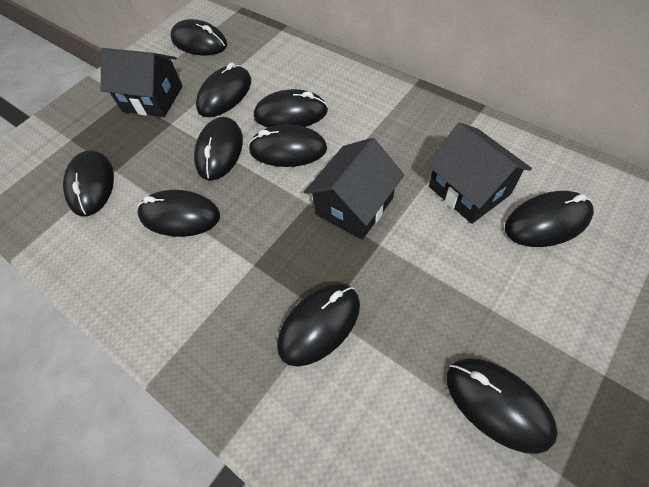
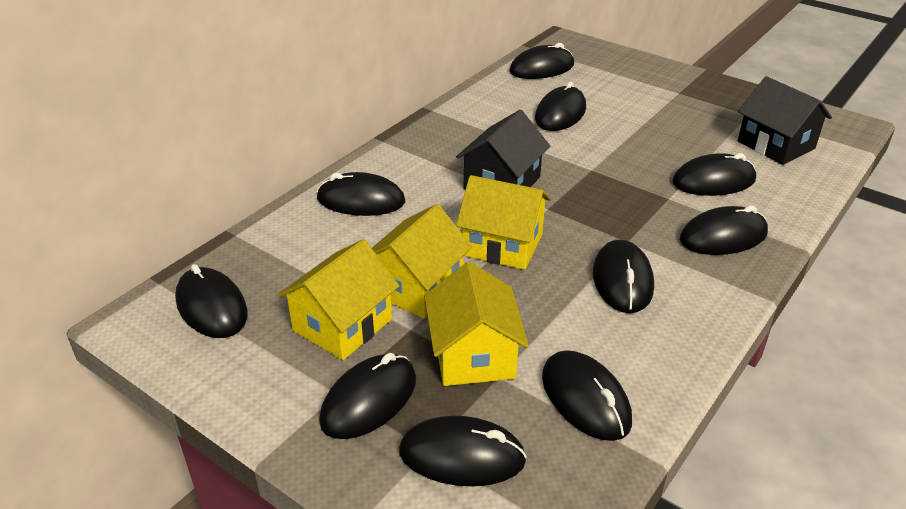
black house: [101,48,182,117] [304,138,404,240] [426,123,532,224] = 3 -> [456,110,550,189] [738,76,832,165] = 2
yellow house: none = 0 -> [277,239,400,360] [372,204,472,318] [424,262,529,386] [456,175,551,270] = 4

